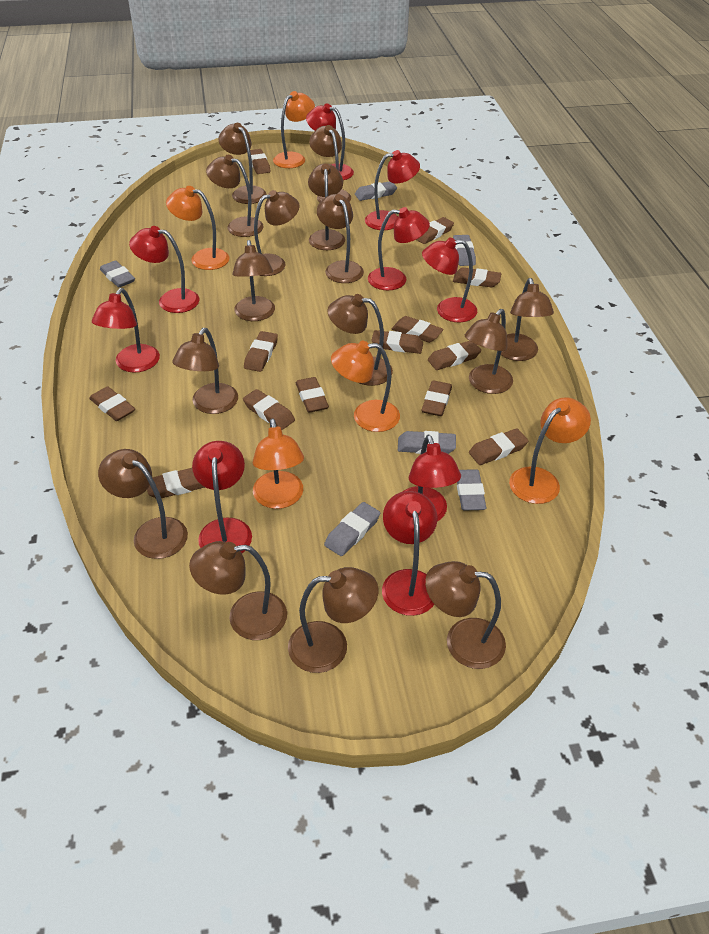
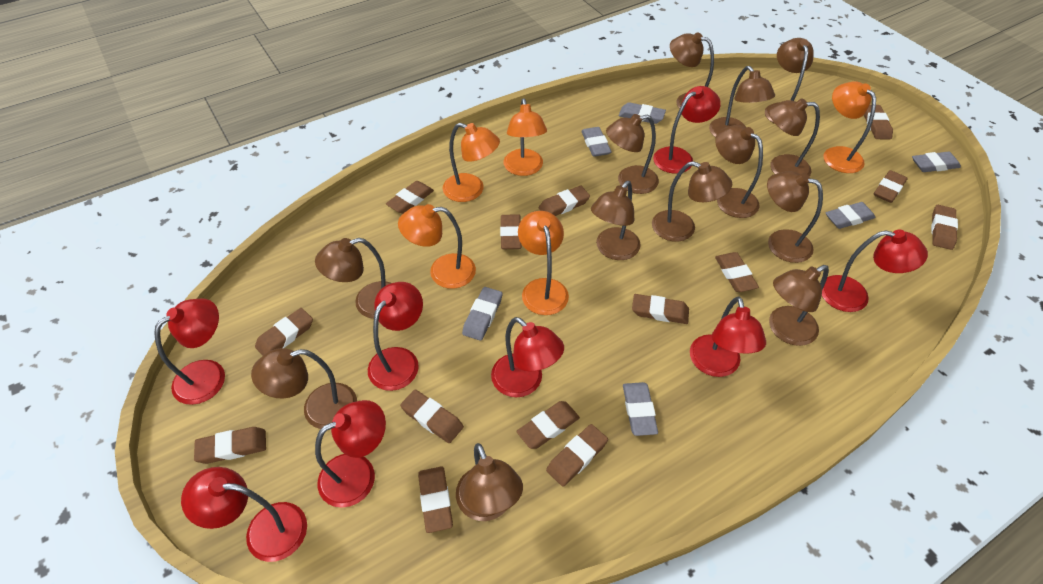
brown eraser: [89,386,135,421] [147,468,205,498] [243,389,295,430] [244,331,278,372] [250,149,270,174] [295,377,329,413] [371,330,423,354] [392,316,444,343] [416,217,454,244] [421,380,452,416] [428,341,481,370] [453,268,501,287] [469,428,528,465] = 13 -> [194,427,266,464] [255,308,313,355] [386,181,434,214] [400,389,464,443] [418,466,453,533] [500,214,522,249] [516,401,580,449] [539,186,590,216] [546,424,608,487] [632,294,689,324] [715,252,759,292] [864,105,893,139] [874,170,908,203] [931,205,958,250] = 14
brown lamp: [98,449,188,559] [172,328,238,414] [189,541,287,640] [206,155,264,237] [219,123,266,204] [232,240,275,321] [254,190,299,276] [288,567,378,673] [308,164,345,250] [309,125,351,203] [317,194,364,283] [327,294,393,386] [425,561,506,669] [465,309,513,394] [501,278,554,361] = 15 -> [251,348,357,429] [315,238,391,319] [456,443,523,521] [591,181,641,260] [606,114,659,194] [652,161,732,242] [670,32,714,109] [709,66,775,137] [715,125,763,218] [765,38,814,124] [767,171,823,263] [769,98,820,177] [769,265,829,346] = 13
red lamp: [92,288,160,373] [129,226,200,313] [192,441,252,553] [306,103,354,180] [365,150,420,230] [368,207,430,290] [382,491,437,616] [403,435,461,521] [422,237,477,322] = 9 -> [154,299,225,405] [181,467,307,562] [315,400,386,508] [368,282,423,391] [491,317,564,397] [653,86,721,174] [690,296,766,377] [822,230,928,312] = 8

